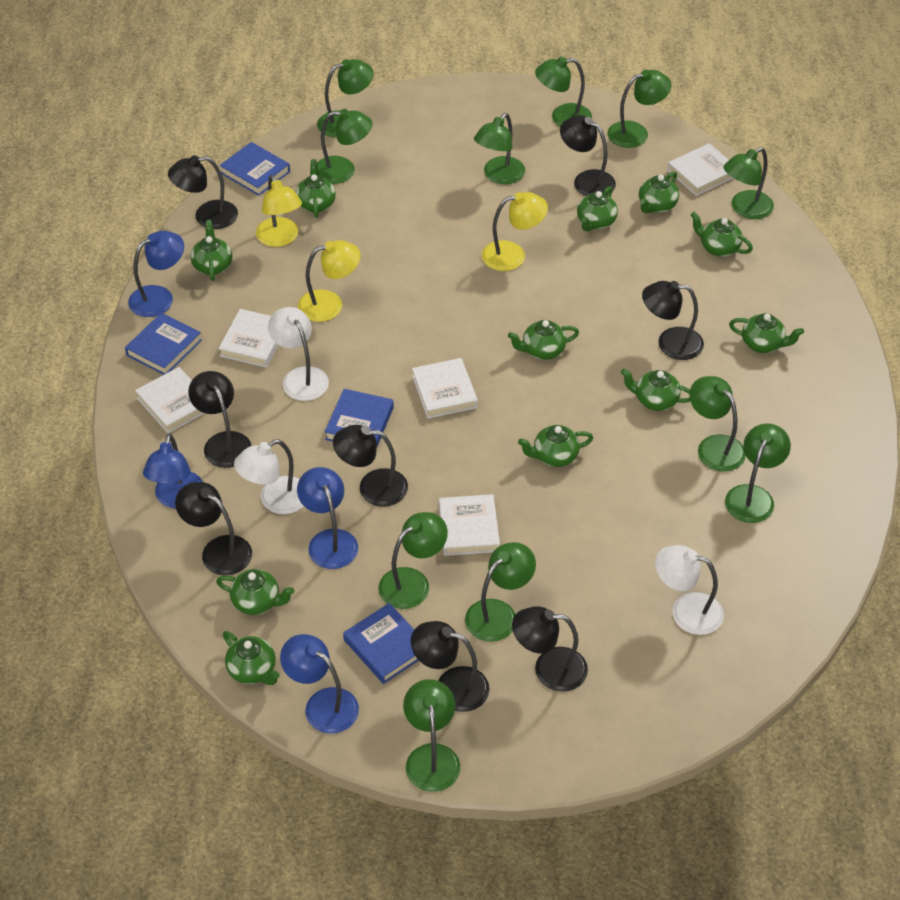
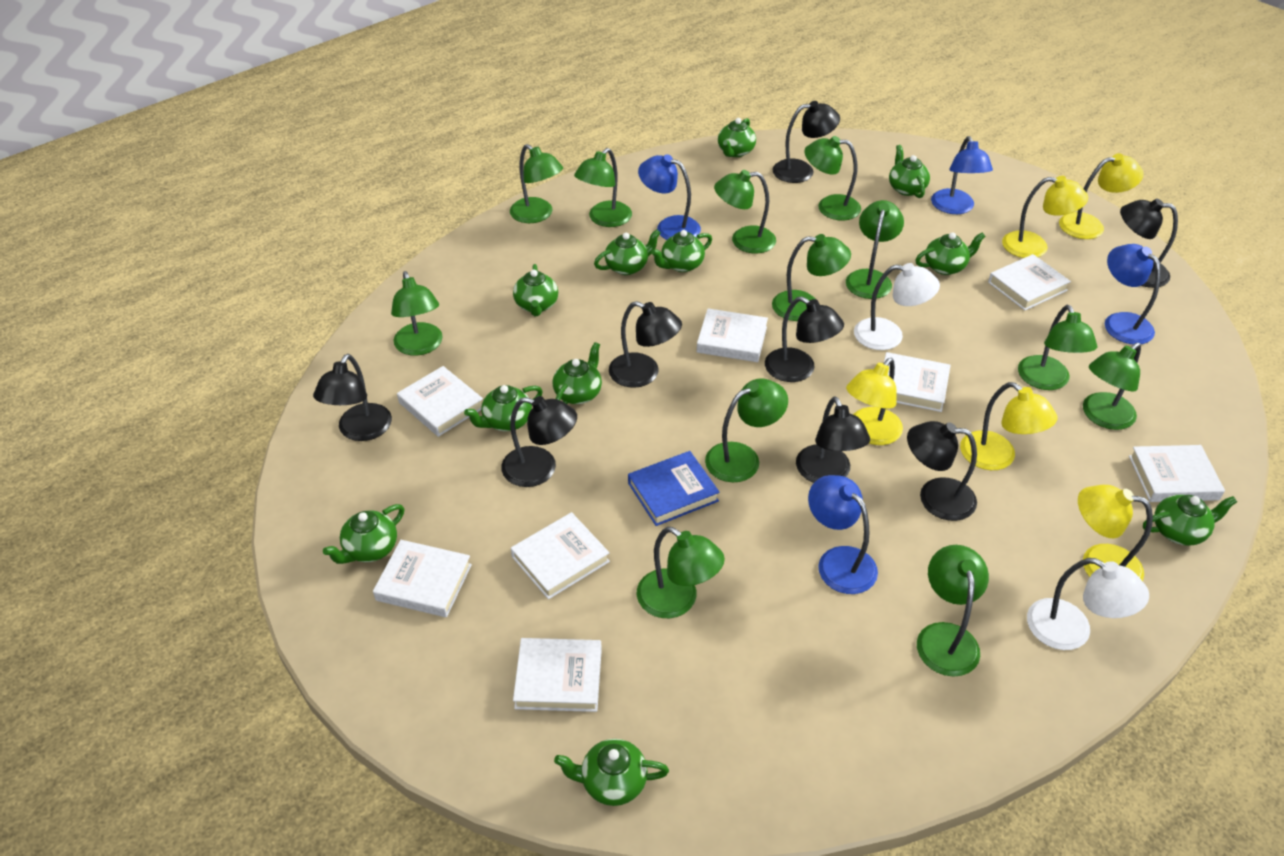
blue book: [125,313,202,375] [220,142,290,196] [325,389,394,447] [343,603,419,684] = 4 -> [628,451,720,526] = 1
green lamp: [317,59,374,137] [317,109,372,184] [378,512,448,609] [403,679,460,792] [465,542,536,642] [474,113,525,184] [535,56,592,127] [608,70,671,148] [689,376,746,472] [724,147,774,219] [725,424,791,523] = 11 -> [391,271,443,356] [510,144,563,223] [574,148,632,227] [637,527,725,618] [705,379,788,482] [714,170,776,253] [772,234,851,321] [804,136,861,221] [846,200,904,299] [917,545,989,677] [1018,305,1097,390] [1083,343,1141,430] = 12
white book: [135,367,205,433] [218,309,278,368] [412,358,478,418] [439,494,500,556] [667,143,733,196] = 5 -> [373,540,472,617] [397,366,483,437] [511,512,610,599] [513,638,602,712] [697,308,768,362] [884,352,950,412] [988,254,1071,310] [1129,445,1225,502] = 8
white lamp: [234,439,304,514] [268,307,329,401] [655,545,724,635] = 3 -> [854,263,940,350] [1027,558,1149,650] = 2
yellow lamp: [256,175,302,247] [298,240,361,322] [482,192,548,271] = 3 -> [846,358,903,445] [960,382,1058,470] [1002,176,1088,258] [1059,153,1144,239] [1078,485,1153,581] = 5

